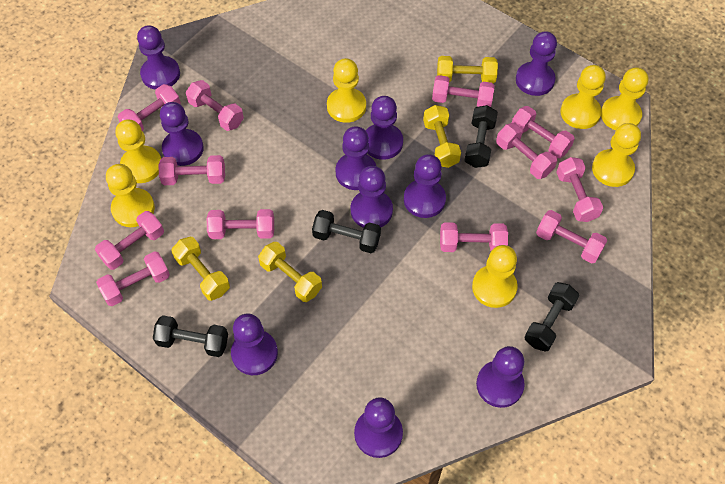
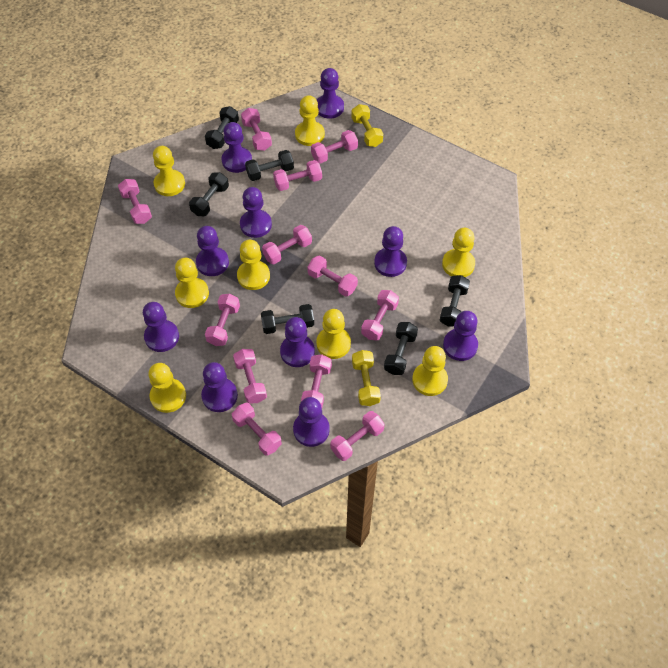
black dumbbell: [153,315,228,357] [312,210,381,253] [464,105,498,168] [524,282,579,352] = 4 -> [189,172,229,216] [205,106,239,149] [245,150,294,181] [261,304,314,334] [384,322,418,375] [440,275,470,327] = 6
yellow dumbbell: [172,237,230,301] [258,242,322,302] [423,105,461,168] [437,56,498,84] = 4 -> [351,104,383,147] [352,350,381,406] = 2
yellow pawn: [106,164,155,227] [116,119,161,183] [327,58,366,123] [472,245,518,308] [560,65,606,129] [592,123,641,187] [601,67,648,130] = 7 -> [148,363,186,413] [153,146,185,196] [175,258,209,308] [237,240,270,290] [295,95,325,146] [316,309,351,359] [412,346,448,396] [442,228,475,277] = 8

